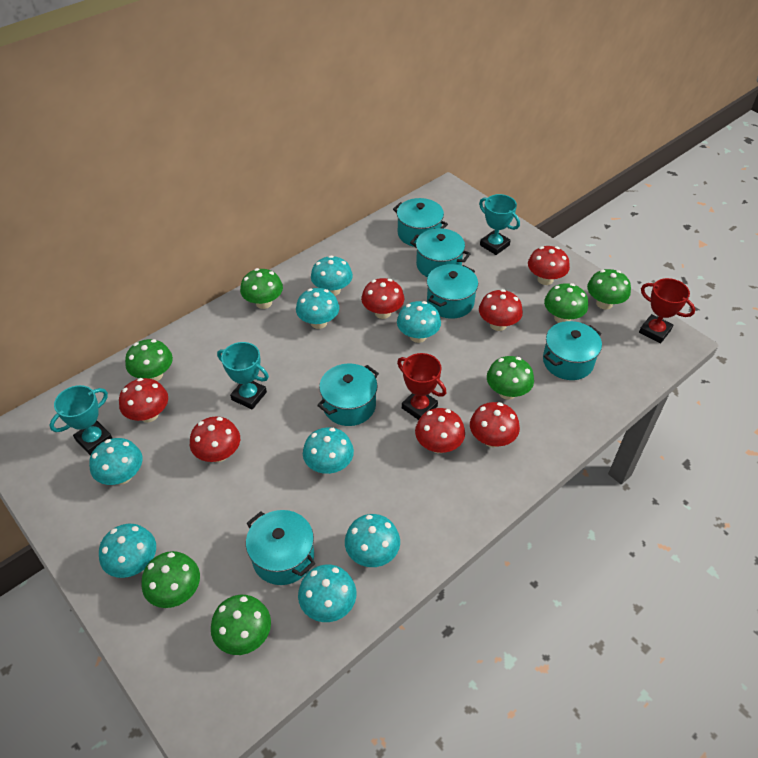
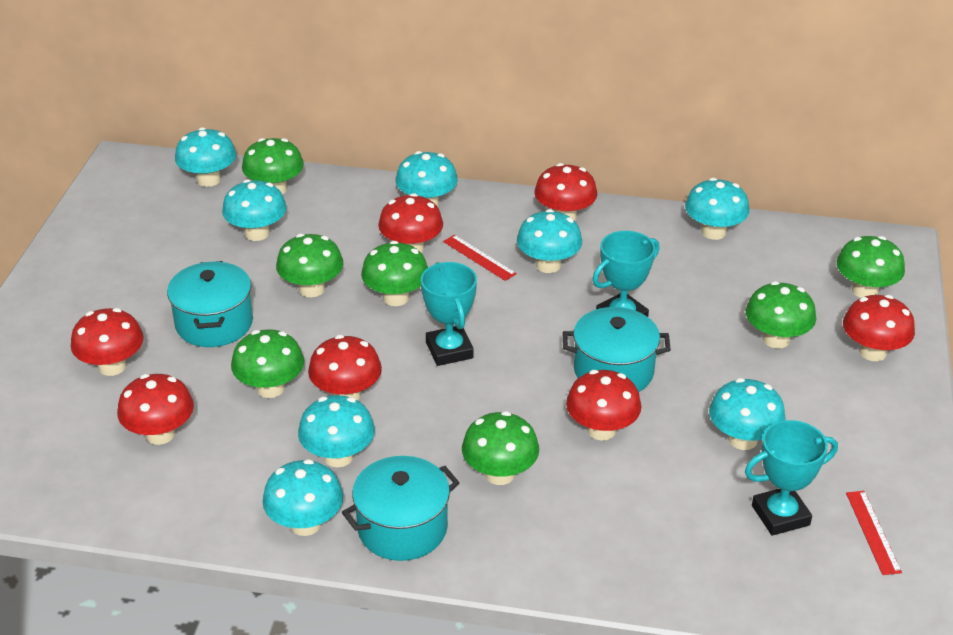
red ruler: none = 0 -> [443,235,517,281] [846,491,902,575] = 2
red trophy: [397,353,446,420] [639,278,695,344] = 2 -> none = 0
turquoise pot: [246,510,315,585] [317,364,379,426] [393,198,448,247] [410,228,471,277] [427,264,478,319] [543,321,602,380] = 6 -> [167,261,253,347] [342,456,460,561] [563,307,671,392] = 3

